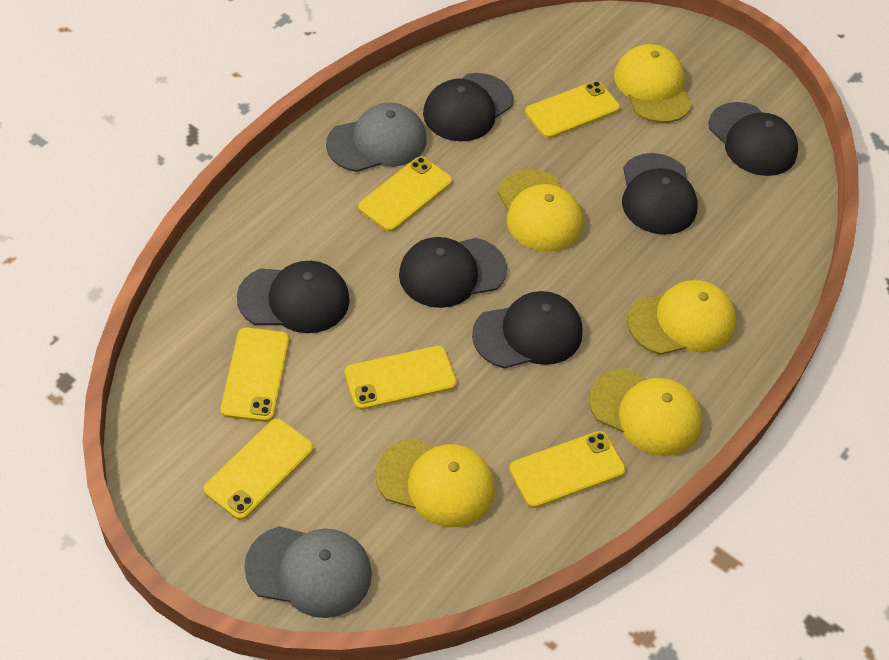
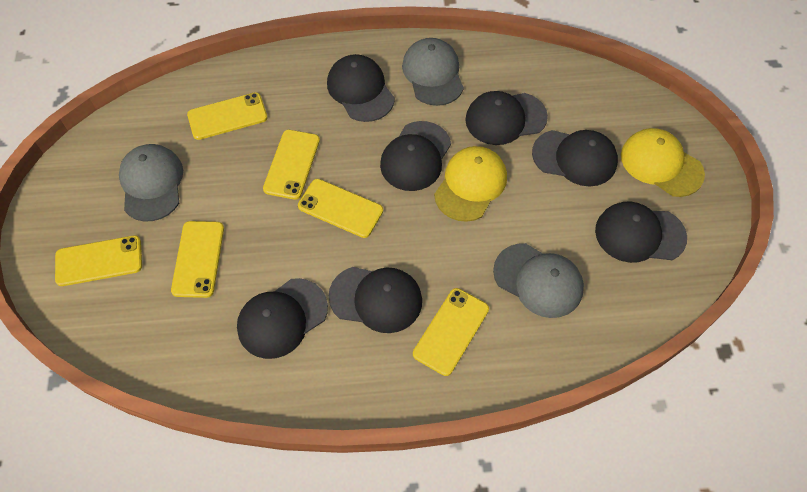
black cap: [237,261,350,333] [399,237,507,308] [423,73,514,141] [472,291,582,369] [622,153,698,235] [708,102,798,176] = 6 -> [237,278,328,359] [327,54,395,122] [328,267,422,333] [380,121,451,191] [465,91,548,145] [532,130,618,186] [595,201,687,263] = 7
grey cap: [244,526,372,618] [326,102,426,172] = 2 -> [119,144,183,222] [402,38,464,106] [493,243,584,318] = 3
yellow cap: [376,438,495,527] [498,169,583,252] [589,368,702,456] [614,44,692,123] [627,280,736,355] = 5 -> [434,146,507,222] [621,128,705,197] = 2

